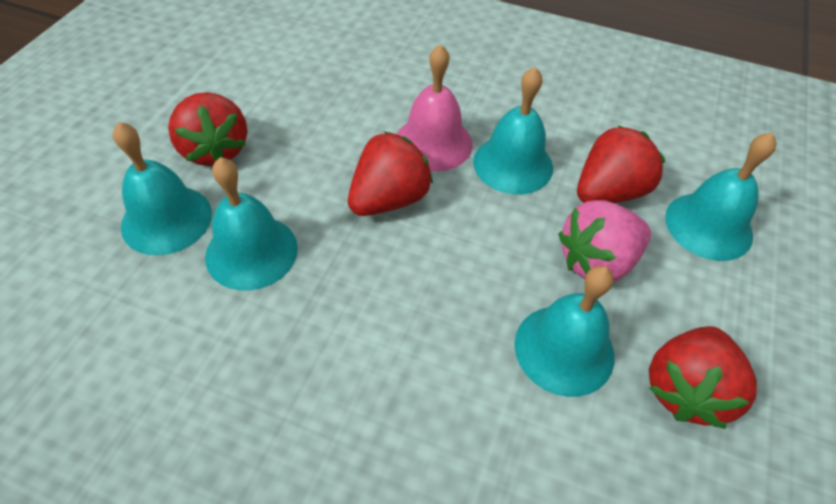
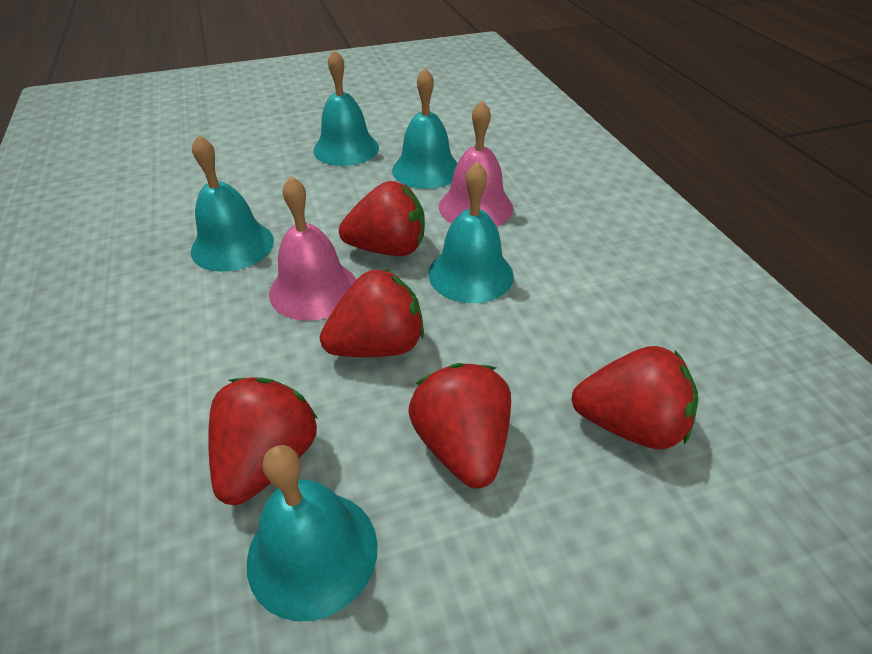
pink bell: [397,44,473,172] = 1 -> [269,176,356,321] [439,100,513,226] = 2
pink strawberry: [558,200,651,281] = 1 -> none = 0
red strawberry: [168,92,247,166] [348,131,433,216] [577,126,665,203] [649,326,757,429] = 4 -> [208,377,318,505] [320,269,424,357] [339,181,425,256] [408,363,511,488] [571,346,699,449] = 5

